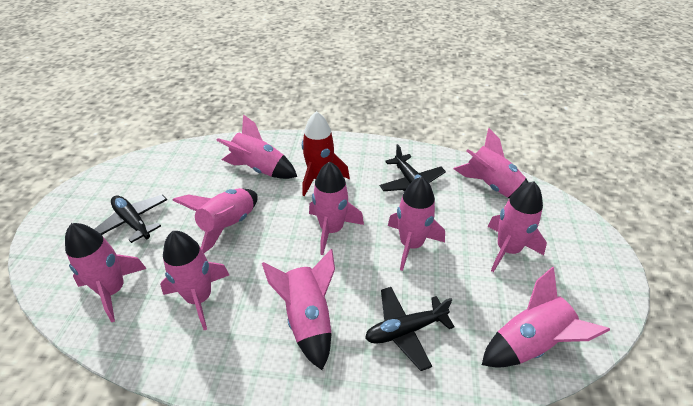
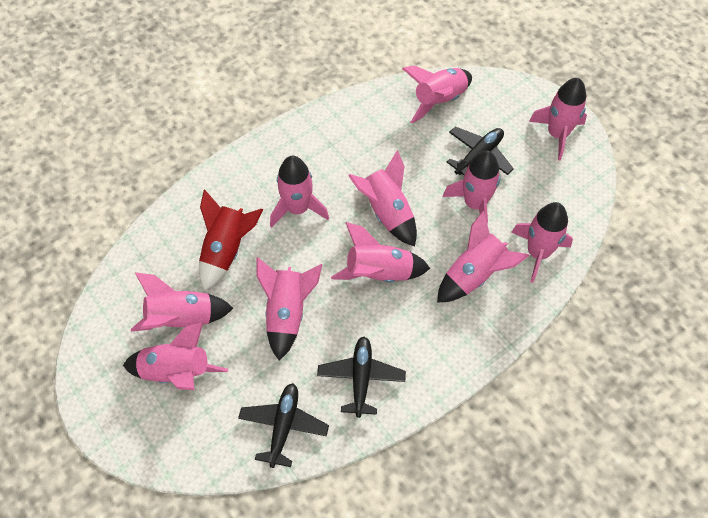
pink rocket: [65,223,147,322] [160,231,229,330] [172,188,258,253] [216,114,297,179] [262,249,335,370] [309,161,364,255] [388,176,445,271] [453,128,529,198] [482,267,610,368] [487,181,547,272] = 10 -> [123,322,228,390] [131,272,233,331] [256,257,322,360] [270,156,329,227] [331,222,430,283] [348,150,417,246] [402,66,472,123] [437,211,529,303] [443,151,500,224] [511,202,573,283] [529,78,587,161] = 11

